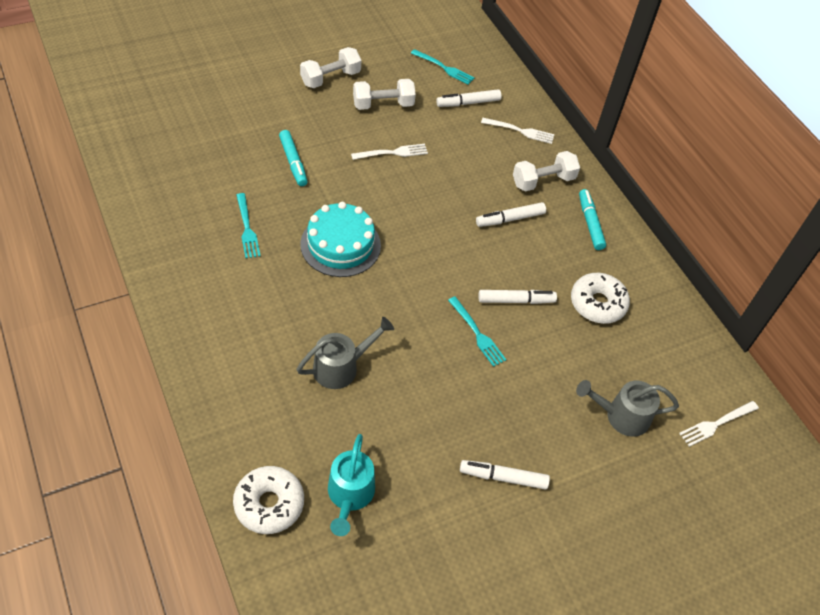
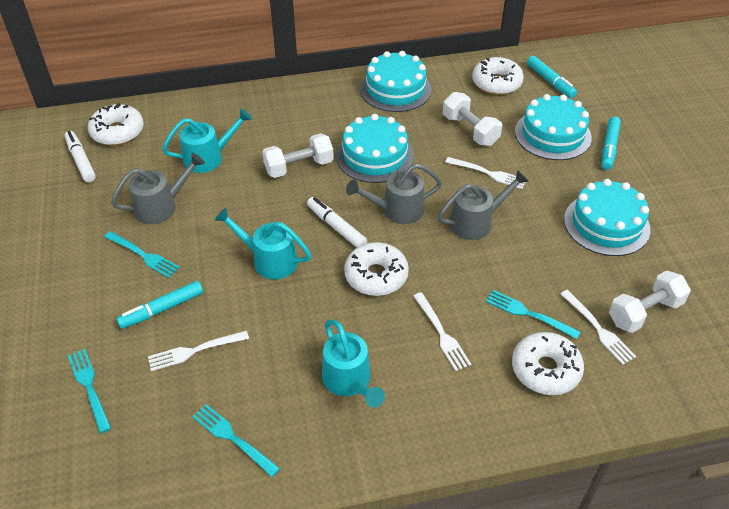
grey watering can: [296,317,394,389] [576,380,679,437] = 2 -> [111,153,205,224] [346,163,442,224] [438,170,529,240] = 3
turquoise cake: [300,202,381,277] = 1 -> [336,114,414,183] [360,51,432,112] [515,94,592,160] [564,179,650,256] = 4
turquoise fork: [236,193,261,258] [411,49,475,85] [448,296,506,367] = 3 -> [68,349,111,433] [104,231,180,278] [192,404,280,477] [485,290,580,339] = 4
turquoise marker: [279,130,307,186] [579,189,606,250] = 2 -> [116,281,203,329] [527,56,577,98] [602,117,621,170] = 3
turquoise watering can: [328,434,375,536] = 1 -> [162,108,252,173] [215,207,311,279] [322,319,385,408] = 3
white donut: [233,466,304,534] [571,273,630,324] = 2 -> [88,103,144,146] [344,242,409,296] [472,57,524,95] [512,332,584,395] = 4
white fork: [351,144,428,160] [481,118,554,144] [679,401,759,447] = 3 -> [148,330,249,371] [413,292,471,371] [445,157,526,189] [560,290,636,365] = 4
white marker: [436,89,502,107] [460,460,550,490] [476,202,546,227] [478,290,557,304] = 4 -> [65,131,96,182] [307,197,367,248] = 2

